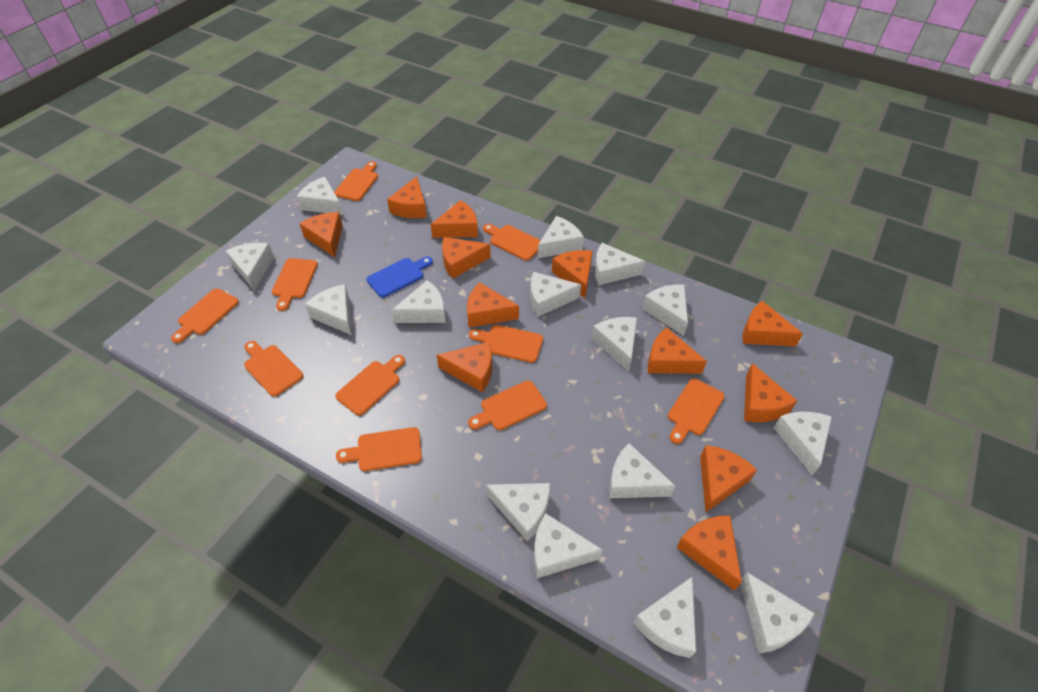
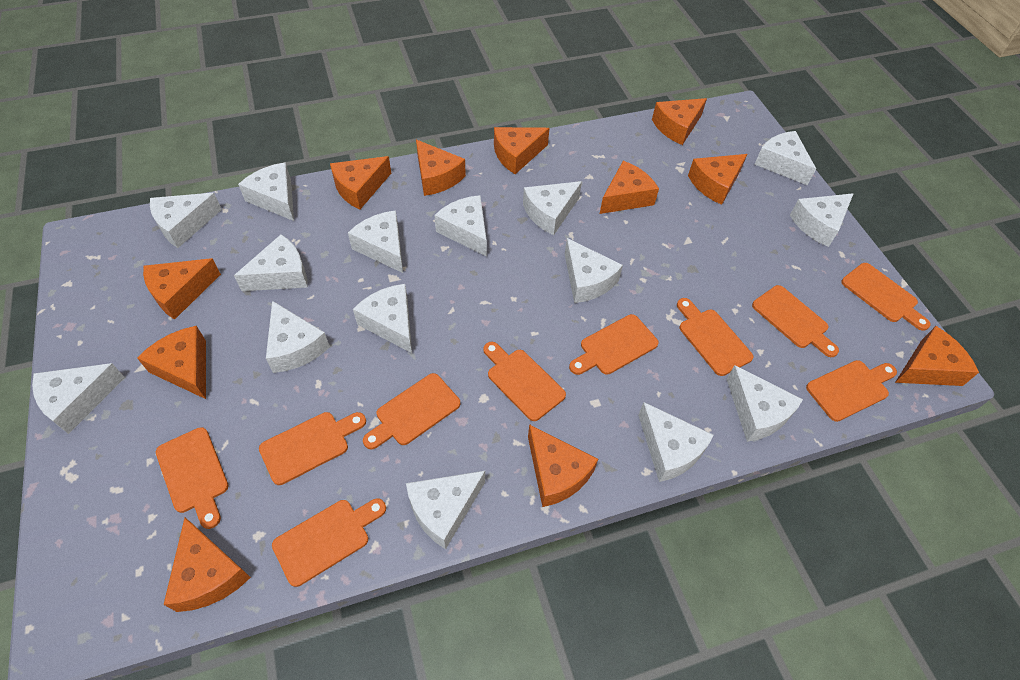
blue cutting board: [366,257,433,298] = 1 -> none = 0
orange cheese: [299,212,343,257] [387,176,427,218] [431,200,478,238] [437,342,492,392] [442,237,491,279] [467,282,519,328] [552,250,593,298] [648,327,707,374] [677,515,742,591] [700,445,757,512] [742,301,803,347] [744,363,798,422] = 12 -> [137,326,206,399] [143,258,221,320] [163,517,251,612] [330,156,391,209] [416,140,466,196] [494,127,550,174] [528,424,598,507] [600,161,659,214] [652,98,707,145] [688,154,747,205] [895,326,979,386] = 11

